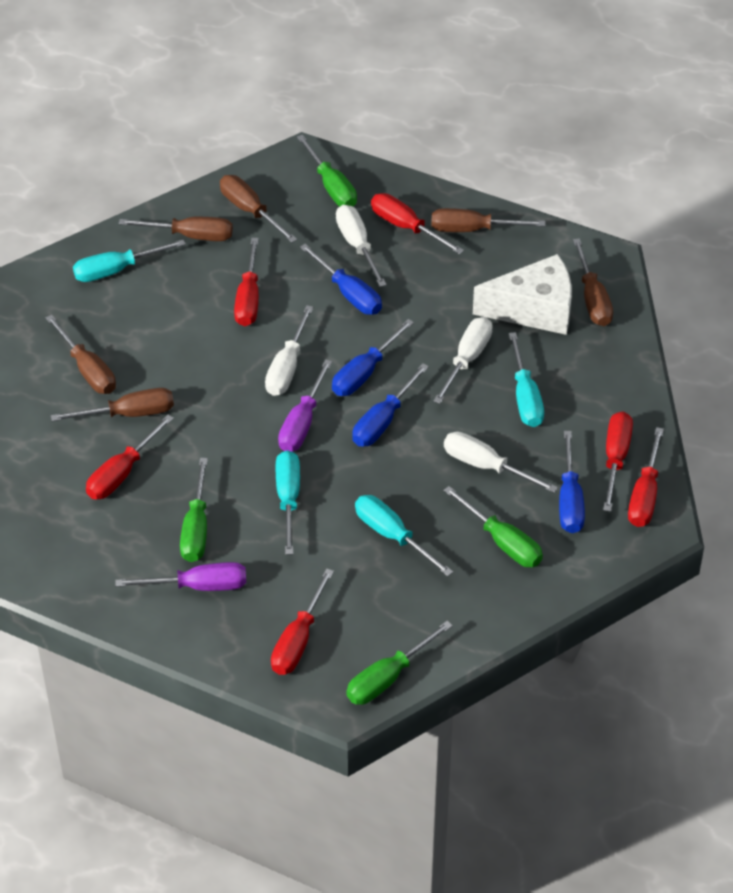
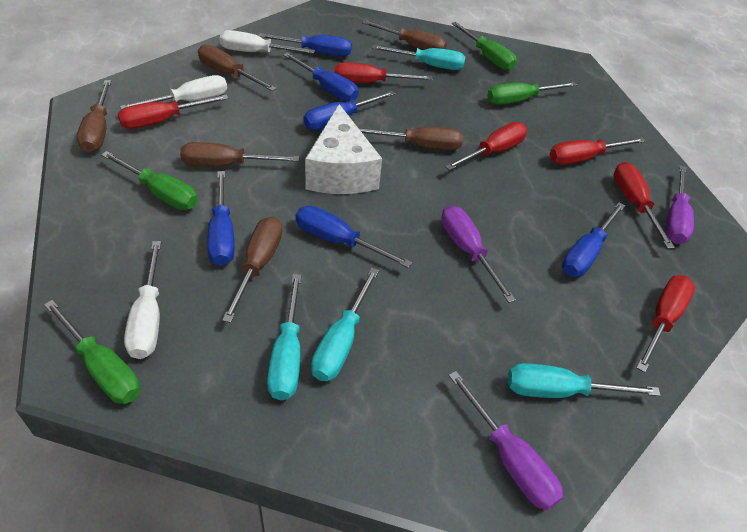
blue screwdriver: [300,244,382,315] [332,319,414,396] [352,363,429,447] [559,431,585,533] = 4 -> [207,171,235,266] [258,33,352,56] [283,52,359,102] [295,206,412,268] [303,90,395,130] [562,202,625,277] = 6
purple screwdriver: [115,562,246,591] [278,359,332,452] = 2 -> [441,206,516,303] [448,371,563,511] [665,165,694,244] = 3
white screwdriver: [265,305,313,396] [336,205,387,287] [433,317,493,404] [444,432,558,493] = 4 -> [120,75,227,110] [124,241,161,359] [219,30,315,54] = 3

